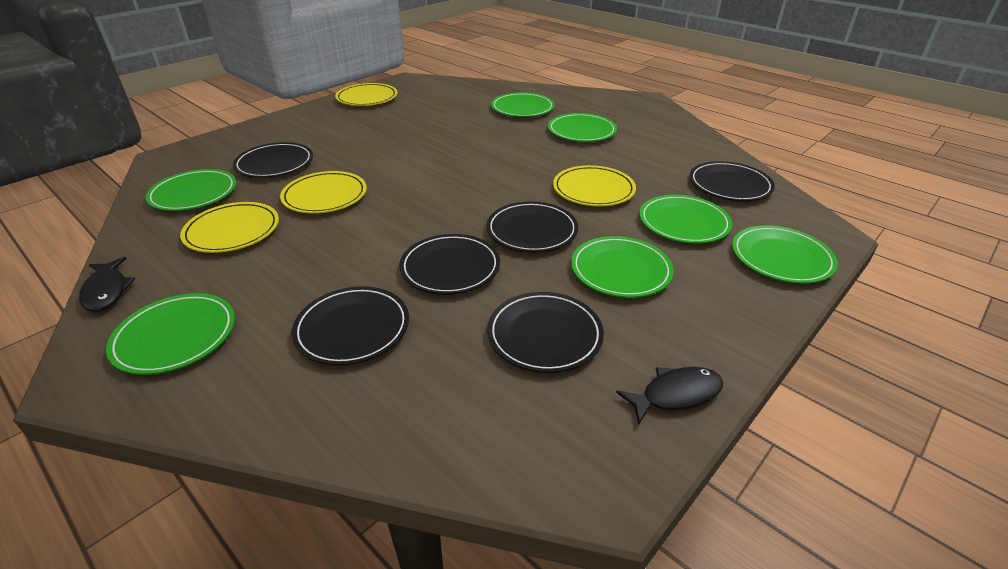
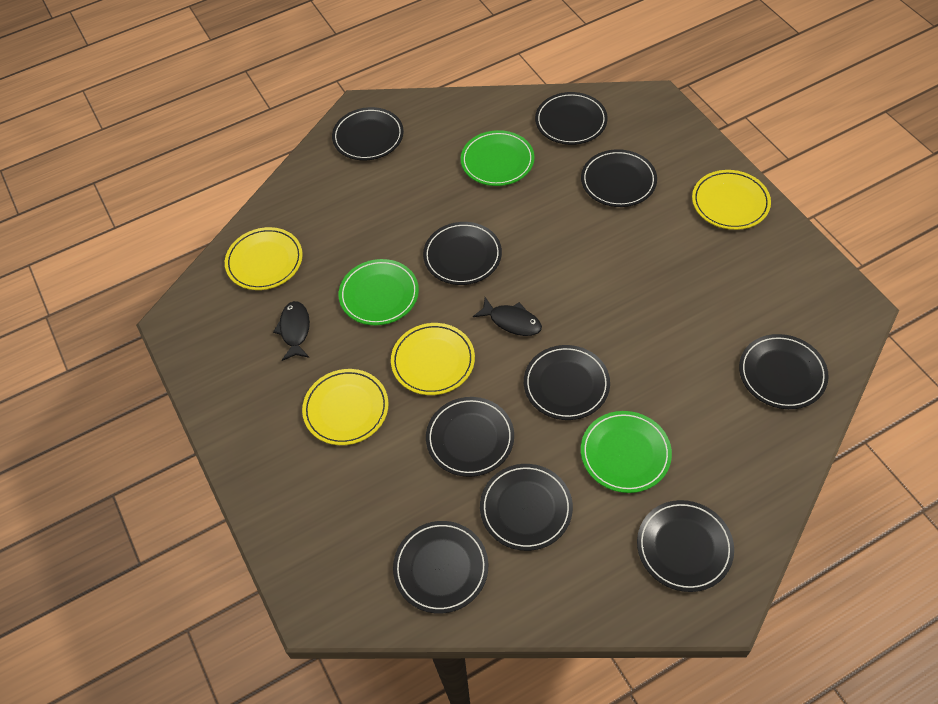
black plate: [233,142,313,178] [292,286,409,365] [399,234,500,295] [486,201,578,252] [487,292,604,373] [689,161,775,201] = 6 -> [332,107,404,160] [393,521,488,614] [423,222,502,285] [426,397,514,477] [480,464,573,551] [524,345,610,420] [535,92,608,145] [581,149,657,207] [637,500,734,592] [739,334,829,409] = 10
green plate: [106,293,235,375] [145,169,236,211] [491,92,555,117] [548,113,617,142] [571,236,674,298] [639,195,732,244] [732,225,838,284] = 7 -> [339,259,419,325] [461,130,534,186] [581,411,672,493] = 3

